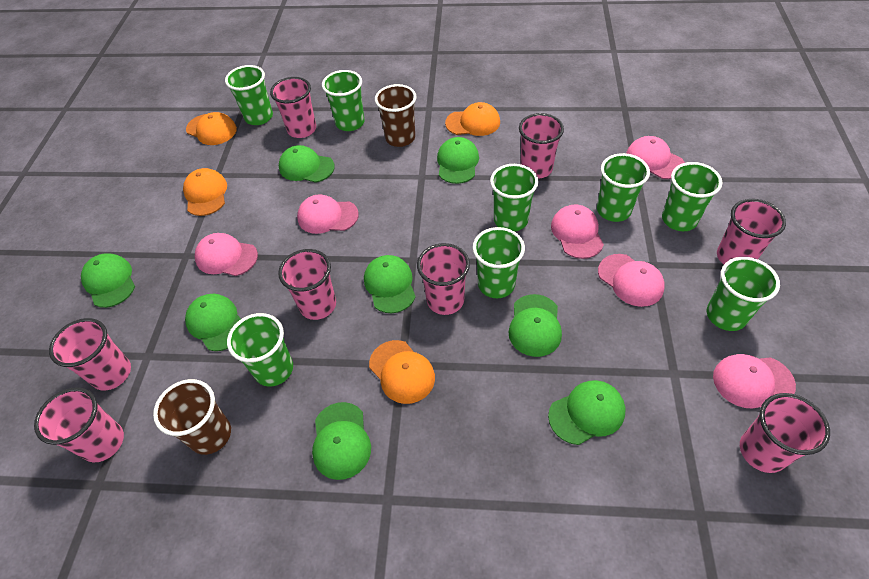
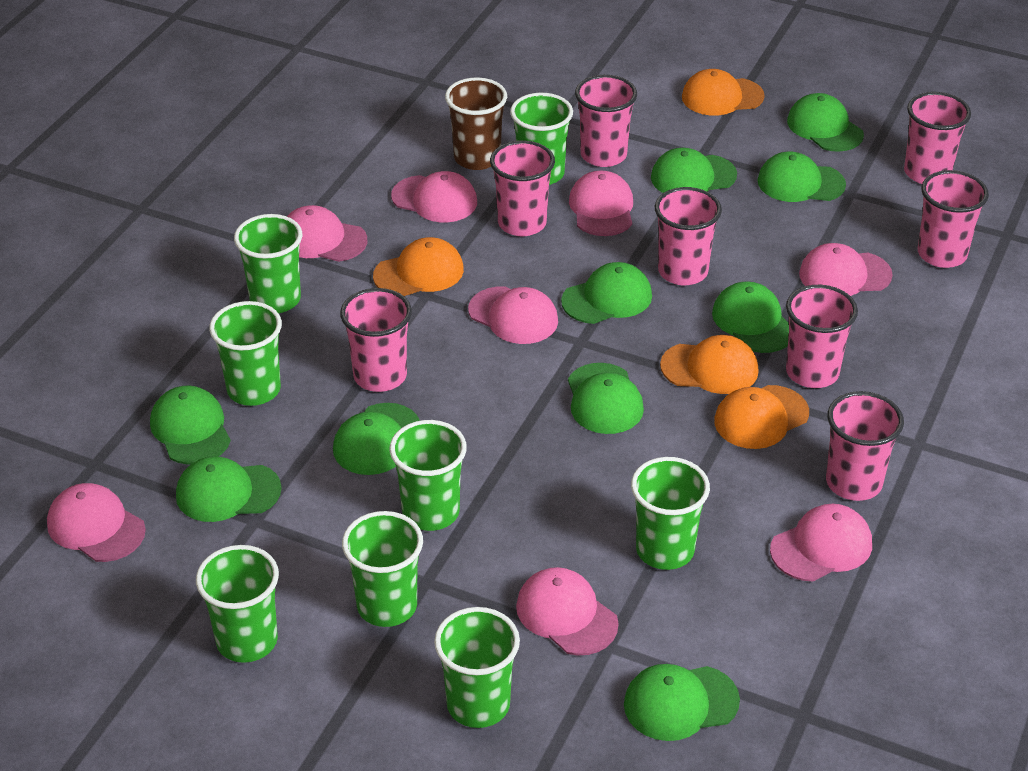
brown cup: [153,379,231,455] [375,84,416,147] = 2 -> [445,77,507,170] = 1
green cap: [81,254,135,308] [185,294,241,351] [279,145,335,183] [312,402,371,480] [364,255,416,313] [437,137,479,184] [509,294,562,357] [548,380,625,445] = 8 -> [150,386,231,465] [176,456,282,522] [333,403,420,475] [561,262,652,324] [568,363,644,434] [624,664,740,741] [651,148,737,193] [712,281,789,353] [758,152,846,202] [787,93,864,152] = 10
pink cap: [195,233,258,276] [297,194,359,234] [551,205,604,259] [598,254,665,307] [626,136,685,179] [713,354,796,409] = 6 -> [47,483,146,562] [287,205,367,262] [391,171,477,222] [468,286,558,344] [516,567,619,655] [569,171,633,236] [770,504,872,582] [799,243,893,296] = 8

